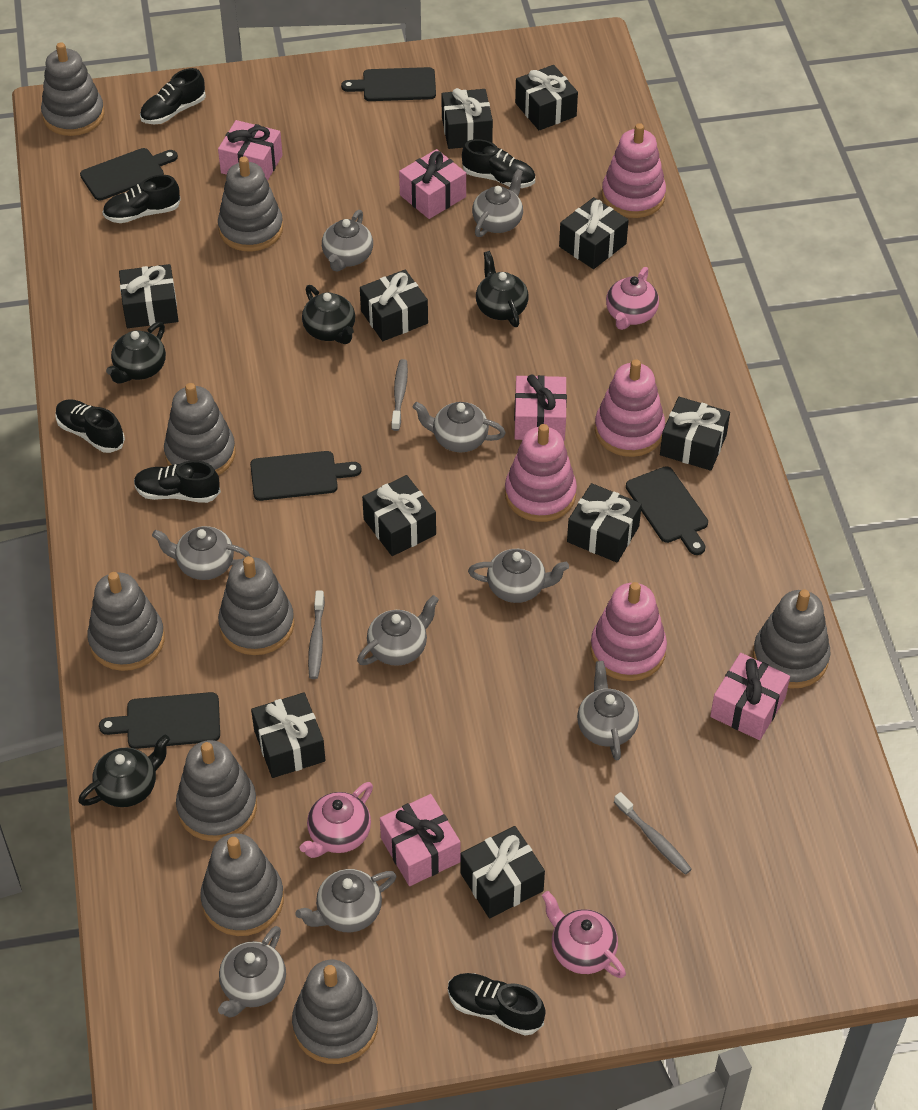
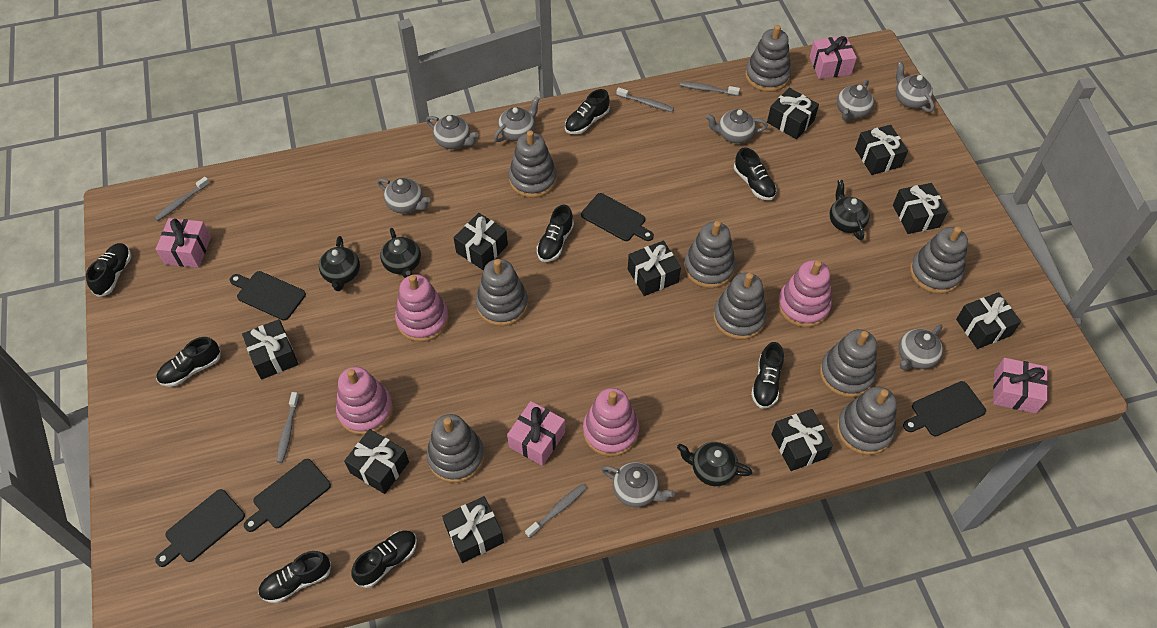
black shoe: [55,399,125,453] [102,175,181,223] [134,461,221,503] [140,68,206,124] [448,973,546,1036] [462,139,535,188] = 6 -> [86,243,131,297] [157,337,221,387] [258,551,331,603] [351,530,417,588] [537,204,574,262] [565,89,610,134] [734,147,777,200] [751,342,784,409] = 8
grey teapot: [152,526,251,580] [218,926,286,1017] [295,869,397,932] [322,210,373,272] [357,595,439,666] [413,402,506,452] [468,549,569,603] [472,169,523,237] [577,661,639,761] = 9 -> [377,178,430,214] [426,115,479,149] [494,97,540,142] [601,462,675,507] [706,109,768,143] [837,80,874,121] [896,62,934,112] [899,324,943,370] = 8
grey toothbrush: [308,591,325,679] [391,359,408,431] [614,792,692,875] = 3 -> [154,177,210,221] [276,392,299,463] [525,484,587,538] [616,87,674,112] [680,82,740,96] = 5
pink gift: [218,120,283,181] [380,794,461,886] [399,149,466,219] [514,374,567,441] [710,653,790,740] = 5 -> [156,218,211,268] [507,401,565,466] [810,36,857,79] [993,358,1048,413] = 4
pink teapot: [300,782,373,858] [542,891,626,978] [606,267,659,330] = 3 -> none = 0

